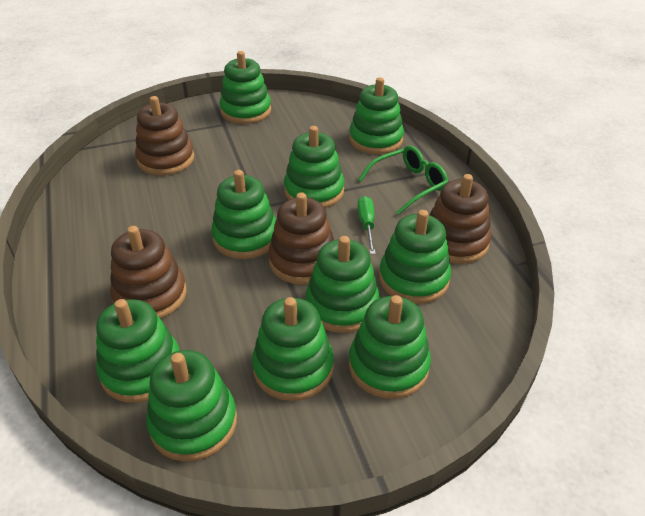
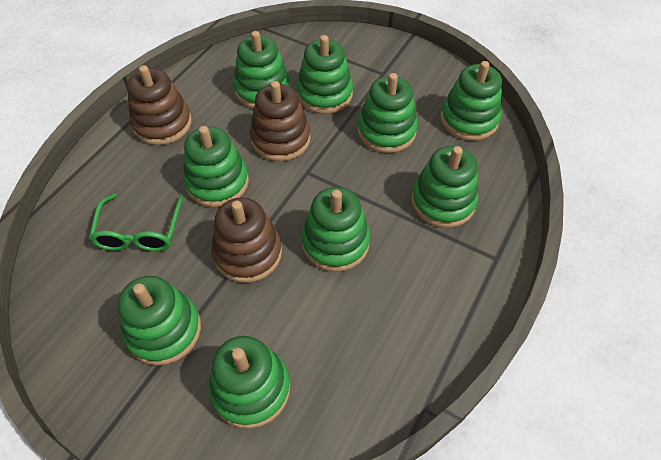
brown stacking toy: [110,226,187,319] [135,96,194,175] [268,192,334,285] [430,174,491,264] = 4 -> [127,65,192,145] [211,198,282,283] [250,81,311,161] = 3
green screwdriver: [358,196,376,254] = 1 -> none = 0
green stacking toy: [96,299,180,403] [146,350,237,462] [211,170,276,259] [220,51,271,124] [252,297,334,401] [284,126,344,208] [306,236,380,333] [349,77,404,154] [349,295,431,399] [379,210,451,304] = 10 -> [118,276,201,365] [183,126,249,207] [208,336,290,429] [233,31,290,109] [296,35,353,114] [301,187,370,272] [357,73,418,153] [411,146,479,228] [440,61,502,141] = 9

